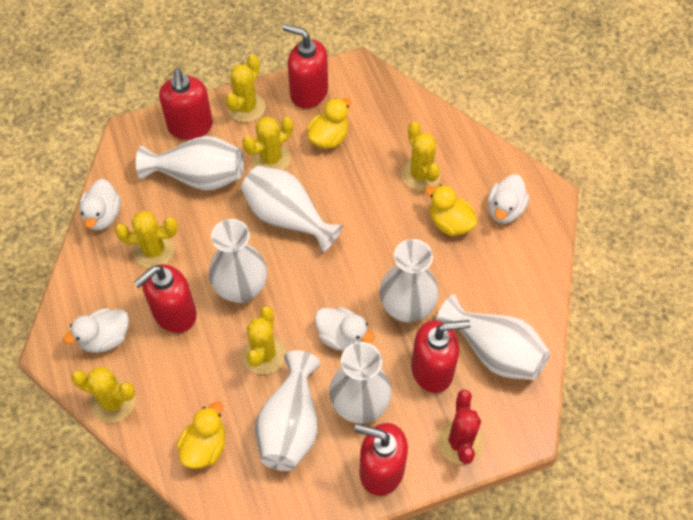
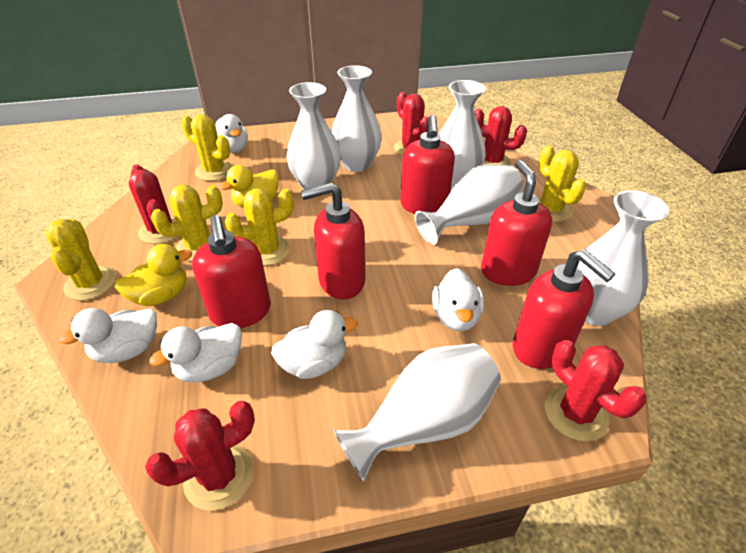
red cactus: [438,390,484,464] = 1 -> [129,165,178,244] [145,401,255,511] [394,92,428,156] [475,106,527,165] [544,340,646,441] = 5
white duck: [63,308,129,353] [79,179,121,231] [315,307,375,351] [488,174,529,224] = 4 -> [59,308,157,363] [149,323,242,382] [215,114,248,153] [271,310,358,379] [432,268,484,331] = 5
white vase: [136,136,244,191] [209,219,267,303] [241,166,343,253] [255,350,320,471] [329,342,392,423] [379,239,439,322] [436,295,550,380] = 7 -> [286,82,341,190] [332,65,382,172] [334,343,501,482] [415,164,523,245] [439,80,486,190] [577,190,669,326] = 6
yellow cactus: [71,367,136,423] [115,211,178,268] [225,55,265,122] [242,116,293,171] [242,306,286,374] [401,121,441,191] = 6 -> [45,219,116,301] [151,185,223,262] [181,114,233,181] [225,188,294,266] [538,145,586,222] = 5
yellow duck: [177,402,226,469] [307,98,351,149] [425,185,478,236] = 3 -> [114,244,192,306] [219,165,279,208] = 2

